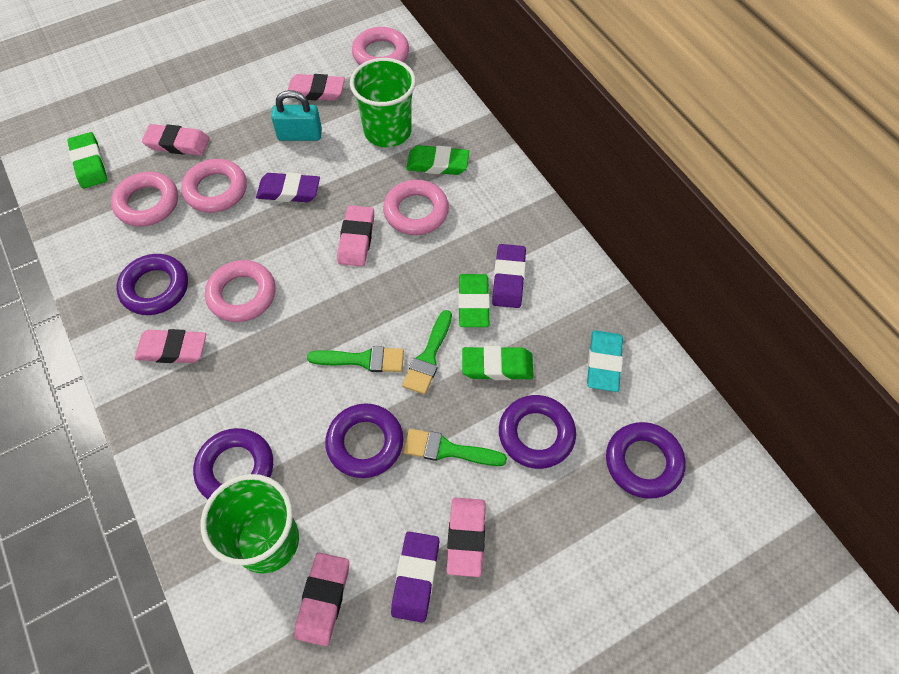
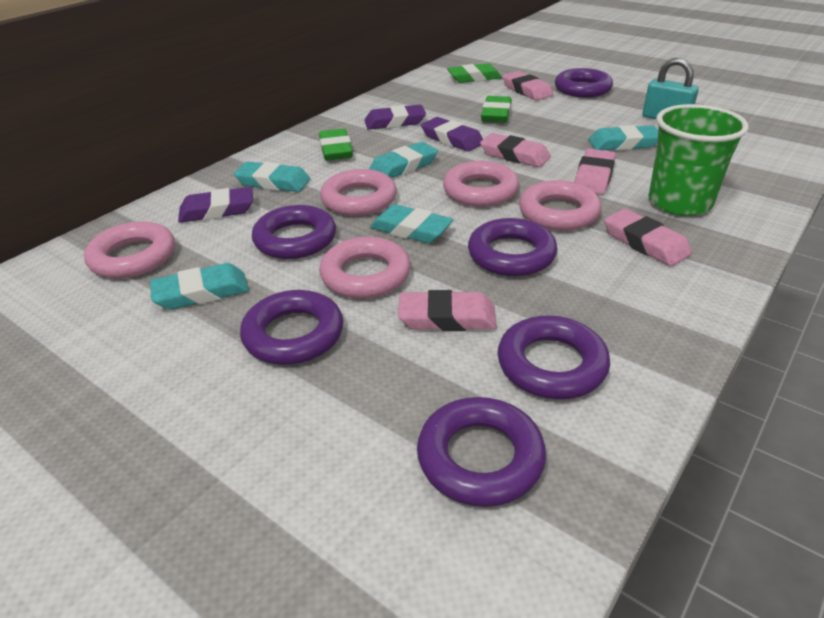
green brush: [307,346,404,372] [402,310,452,395] [403,429,507,466] = 3 -> none = 0
green cup: [201,474,299,574] [350,58,416,147] = 2 -> [648,104,748,216] = 1
green eraser: [67,132,107,189] [406,145,469,175] [458,274,490,327] [462,346,534,380] = 4 -> [319,129,353,161] [447,63,502,83] [481,96,511,123] = 3
pink eraser: [135,329,206,363] [142,124,209,155] [288,74,345,101] [294,553,349,646] [337,205,374,267] [446,498,486,577] = 6 -> [398,290,497,331] [480,133,551,167] [502,71,553,100] [574,149,616,195] [604,209,692,266] = 5
purple ring: [116,254,188,315] [193,428,273,499] [325,403,403,478] [499,395,576,469] [606,422,685,499] = 5 -> [240,290,343,365] [252,205,336,259] [417,397,546,507] [468,218,557,276] [498,315,610,399] [555,68,613,98] = 6
turquoise eraser: [587,330,623,392] = 1 -> [150,263,249,310] [234,162,310,192] [369,142,438,178] [370,204,454,244] [589,125,658,150] = 5

